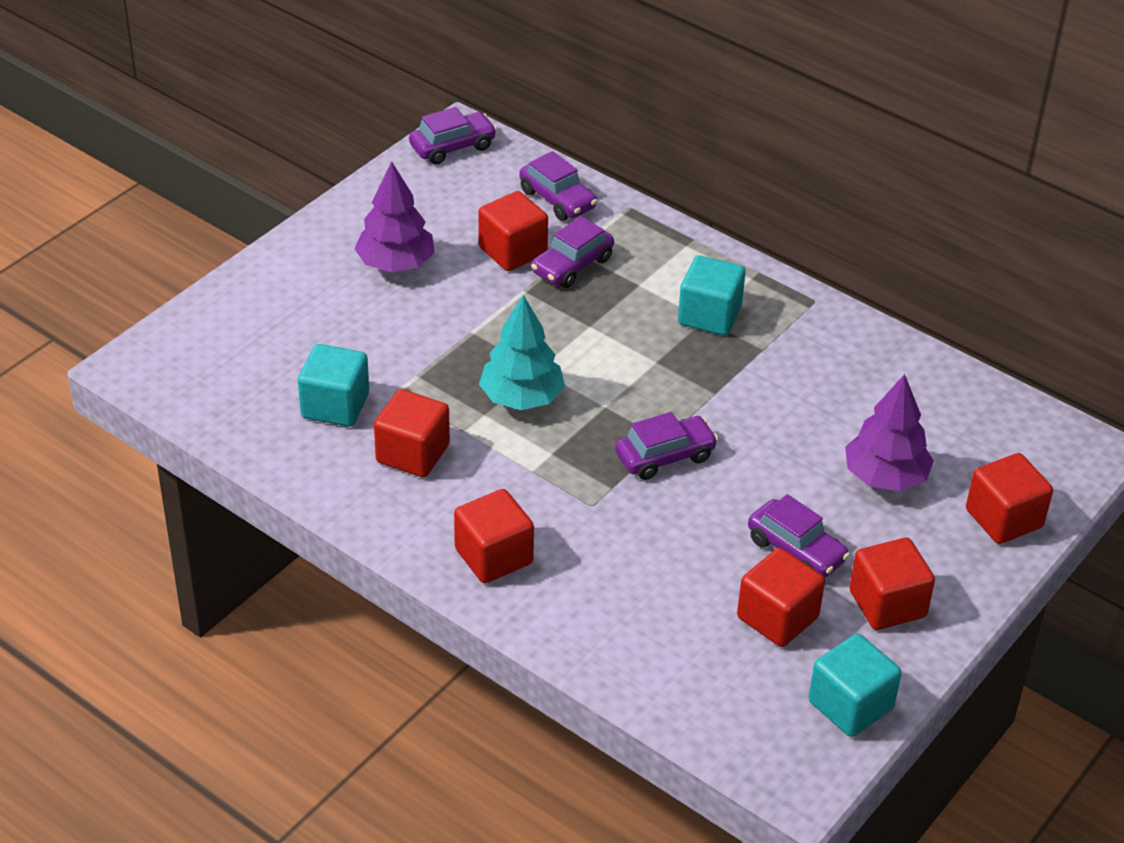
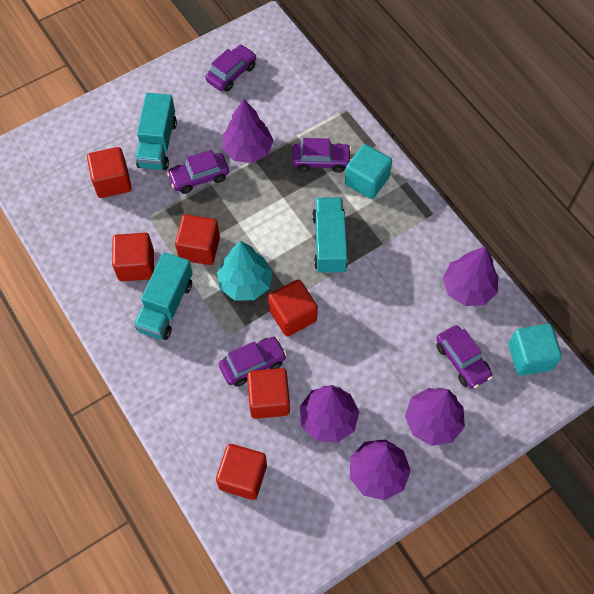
purple tree: [354,162,435,272] [845,374,934,492] = 2 -> [222,99,274,163] [300,385,359,443] [350,439,411,500] [405,388,465,446] [443,246,498,306] = 5
turquoise cube: [298,344,369,427] [678,255,746,335] [809,634,902,737] = 3 -> [345,144,392,199] [508,324,562,376] = 2
turquoise truck: none = 0 -> [134,252,193,340] [135,93,177,170] [312,197,348,274] = 3

